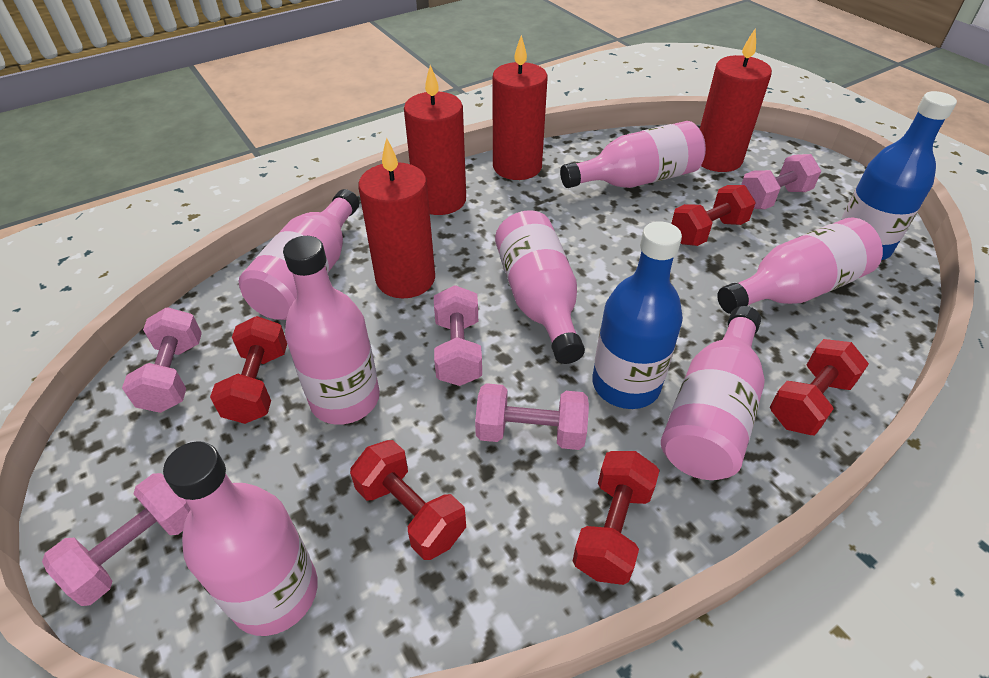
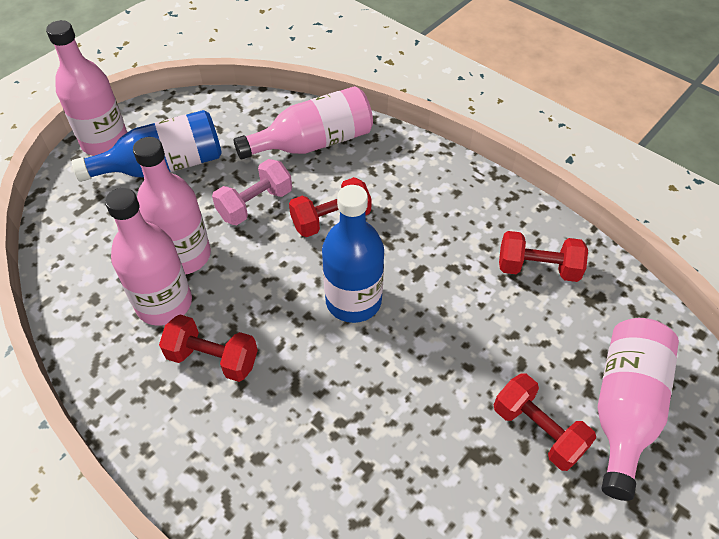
pink bottle: [163,441,318,636] [238,189,359,320] [283,236,380,425] [495,210,585,364] [560,121,706,188] [661,306,765,480] [717,217,883,314] = 7 -> [46,20,127,156] [105,188,192,326] [133,137,211,275] [234,86,373,159] [598,318,679,501] = 5
pink dumbbell: [42,473,191,606] [122,307,202,413] [434,285,482,386] [475,383,589,450] [741,154,821,209] = 5 -> [212,159,292,225] = 1
red candle: [358,137,435,298] [404,65,466,215] [493,35,547,180] [700,28,772,172] = 4 -> none = 0
red dumbbell: [210,316,287,424] [350,440,466,560] [573,451,660,585] [671,185,756,246] [770,339,869,435] = 5 -> [159,315,258,382] [289,177,372,237] [494,373,596,471] [499,231,588,282] = 4

